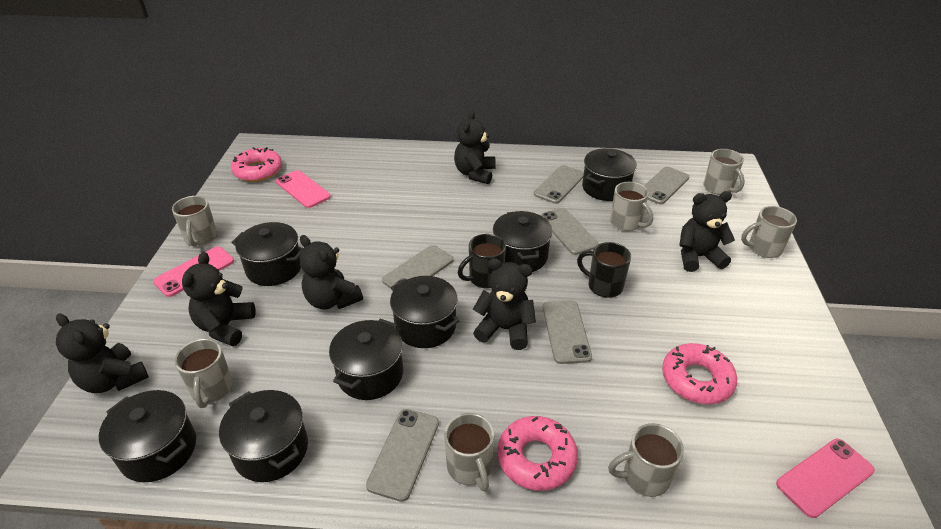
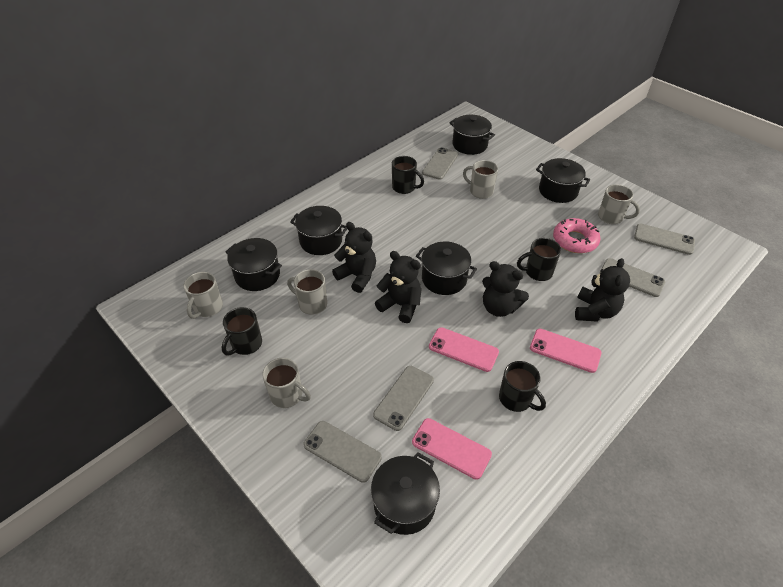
black mug: [458,234,506,288] [577,242,631,298] = 2 -> [222,307,262,356] [392,156,424,194] [499,361,546,412] [517,238,561,281] = 4
black pot: [99,390,196,482] [219,390,308,482] [231,222,303,286] [329,319,403,400] [390,276,459,348] [493,211,552,272] [582,148,637,201] = 7 -> [226,238,282,291] [290,206,347,255] [371,452,440,535] [416,241,477,295] [450,115,495,155] [536,158,590,203] = 6
black teddy bear: [56,313,149,393] [182,252,255,346] [299,235,363,309] [454,111,496,184] [473,258,536,350] [679,191,735,272] = 6 -> [332,222,376,293] [375,251,422,323] [482,261,529,317] [575,258,630,322] = 4
grey mug: [172,196,218,247] [175,339,233,408] [444,413,494,492] [608,423,684,497] [610,182,653,231] [703,149,745,195] [741,206,797,258] = 7 -> [184,272,223,319] [262,358,311,408] [287,269,327,315] [463,160,498,199] [598,184,640,224] = 5
grey phone: [366,409,439,502] [382,245,454,289] [534,165,584,204] [540,208,599,255] [543,300,592,364] [644,167,689,204] = 6 -> [303,421,382,483] [373,366,434,431] [422,147,458,180] [600,258,665,297] [634,224,695,255] = 5
pink donut: [231,147,282,182] [497,416,578,491] [662,343,737,404] = 3 -> [553,218,601,253] = 1

